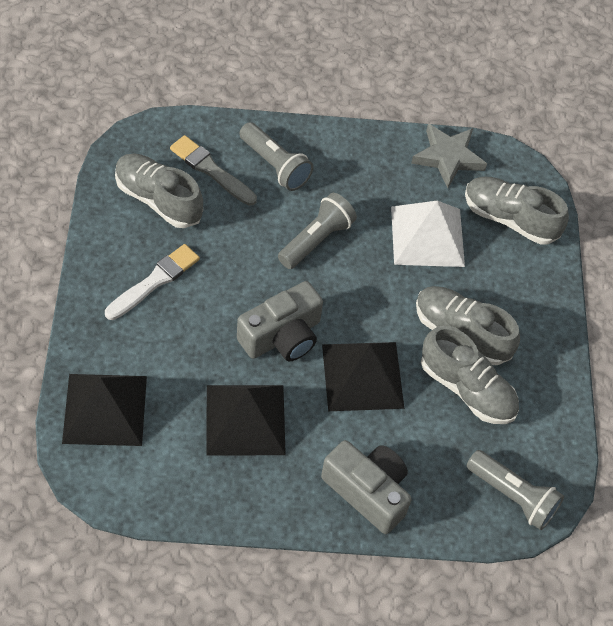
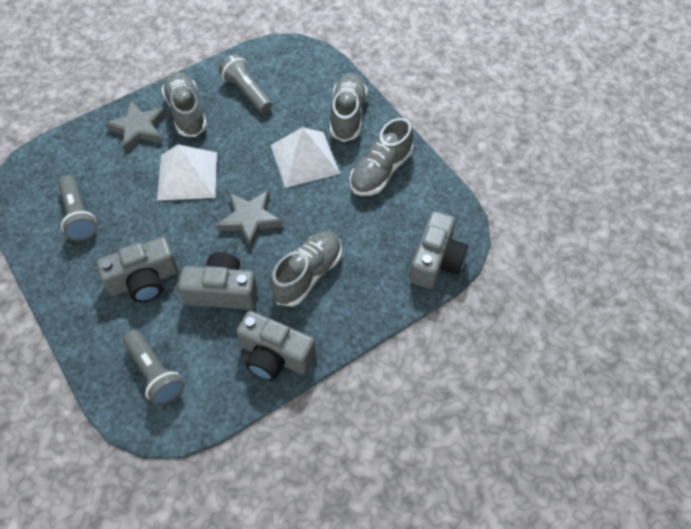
black pyramid: [62,374,147,446] [206,385,286,456] [322,342,404,411] = 3 -> none = 0
grey brush: [170,135,257,206] = 1 -> none = 0
grey camera: [237,281,323,361] [321,440,412,534] = 2 -> [97,237,178,302] [178,252,258,310] [236,311,316,381] [409,211,468,289] = 4
grey star: [411,124,487,188] = 1 -> [105,100,166,153] [216,190,283,248] = 2
white brush: [105,244,200,320] = 1 -> none = 0
white pyramid: [391,201,465,267] = 1 -> [157,145,217,201] [271,127,340,188] = 2

